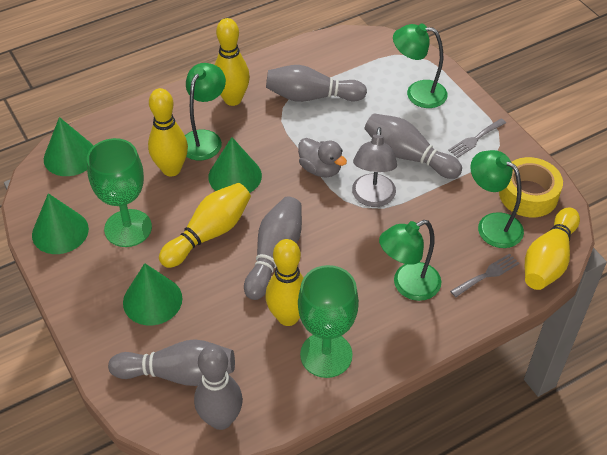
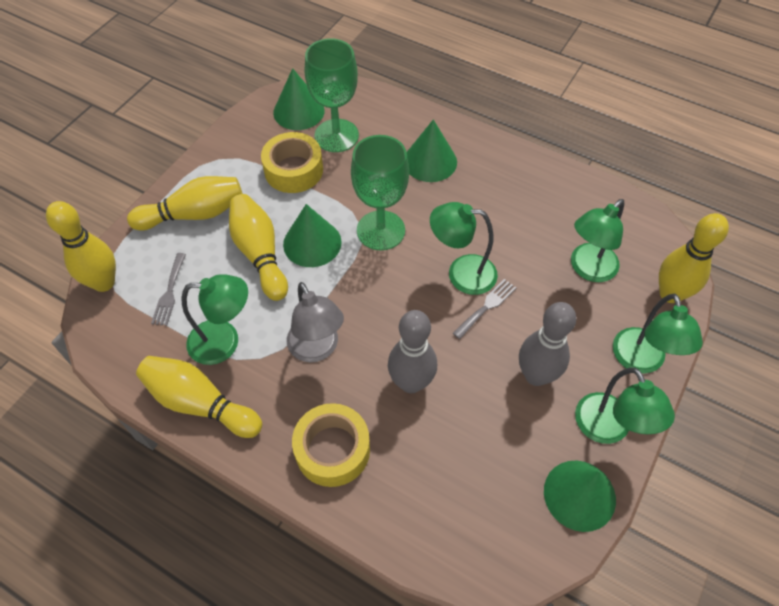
green lamp: [185,63,226,160] [379,220,441,301] [393,24,448,108] [470,150,524,248] = 4 -> [182,274,248,365] [430,202,498,295] [571,199,624,282] [575,368,675,444] [613,294,703,373] = 5
grey bowling pin: [108,339,235,386] [194,345,243,430] [244,197,302,300] [266,65,367,102] [365,113,462,179] = 5 -> [388,310,437,393] [519,302,576,386] = 2
grey duck: [298,138,347,177] = 1 -> none = 0
yellow tape: [499,157,563,217] = 1 -> [261,132,323,193] [292,403,370,487] = 2

